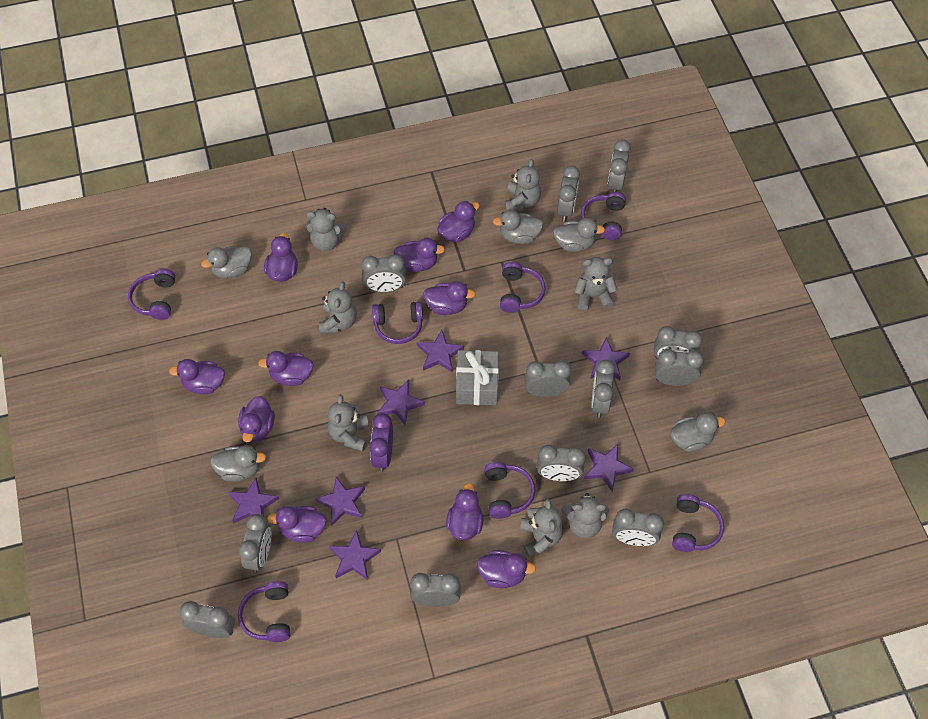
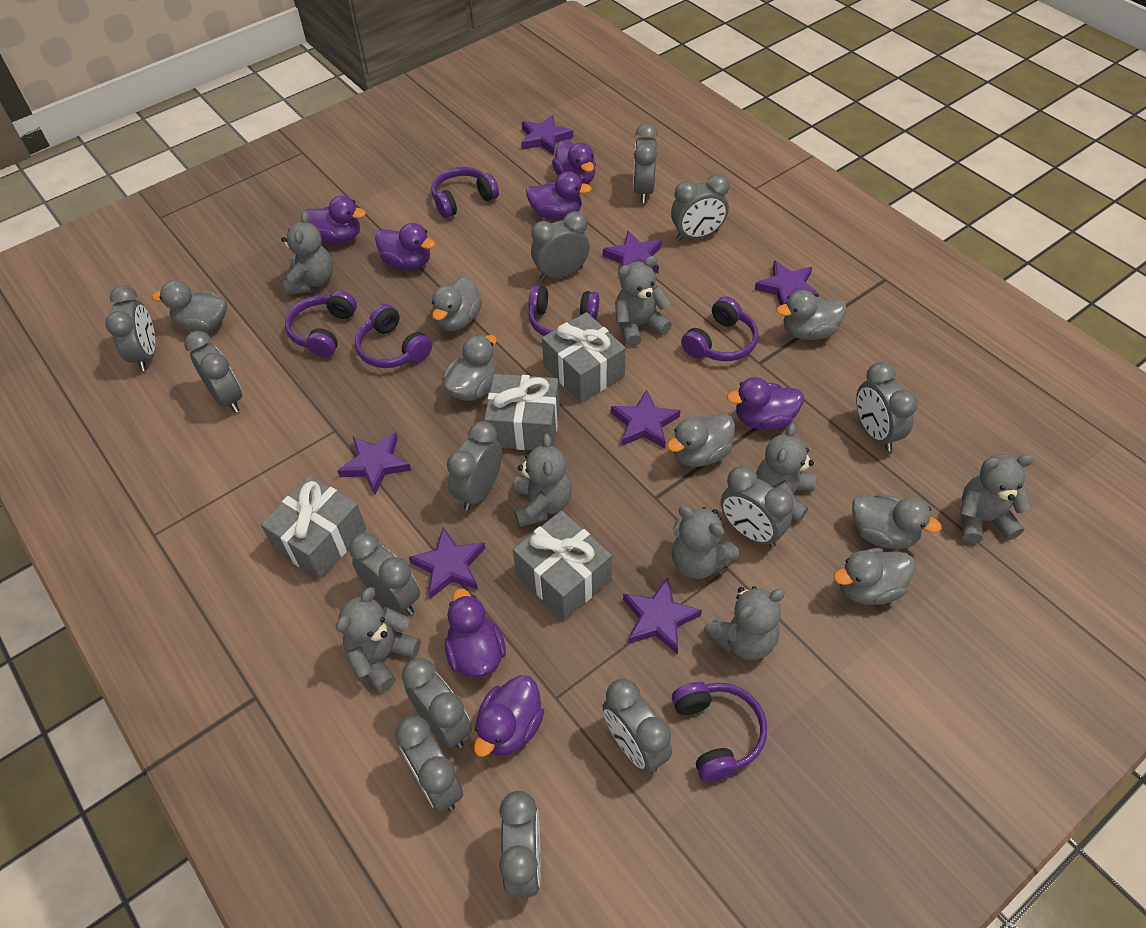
grey clock: [180,601,235,638] [239,514,271,573] [361,254,406,292] [410,573,460,607] [525,360,571,397] [537,445,586,481] [557,165,580,222] [591,360,615,418] [607,139,631,192] [612,508,664,546] [654,326,703,359] [655,349,704,386] = 12 -> [105,286,155,371] [184,331,242,413] [349,532,420,615] [395,716,463,812] [402,658,472,748] [447,421,502,511] [499,791,541,898] [531,211,590,281] [602,678,672,773] [633,123,658,203] [671,174,729,241] [721,465,794,547] [856,362,918,451] = 13
grey duck: [201,246,252,278] [210,445,266,482] [493,210,543,244] [553,218,605,252] [670,413,725,452] = 5 -> [152,280,227,332] [432,276,482,331] [442,335,497,401] [667,414,735,467] [776,290,846,340] [834,548,915,605] [852,494,942,549] = 7
grey gift: [456,350,499,405] = 1 -> [261,475,366,579] [484,374,560,450] [513,511,612,620] [542,312,626,403] = 4
grey teddy bear: [305,208,347,251] [319,281,357,334] [328,394,369,451] [505,159,541,211] [520,499,563,557] [562,493,609,538] [575,257,618,310] = 7 -> [281,212,333,295] [336,587,421,693] [514,434,572,527] [615,256,672,347] [672,506,739,579] [703,586,785,660] [756,423,816,523] [960,454,1034,543] = 8
purple clock: [369,413,393,472] = 1 -> none = 0
purple duck: [169,359,225,394] [238,396,275,443] [258,351,314,386] [264,233,298,282] [267,506,327,543] [394,238,445,272] [423,281,476,315] [437,201,479,242] [446,483,484,540] [477,550,536,588] = 10 -> [304,196,366,244] [375,223,435,270] [445,589,506,678] [474,675,544,757] [526,171,592,220] [552,140,596,184] [727,377,804,430] = 7
purple headphones: [128,269,175,320] [238,581,290,642] [372,301,423,344] [484,462,535,519] [500,262,546,313] [581,192,626,240] [672,494,724,552] = 7 -> [285,291,357,357] [355,304,432,368] [431,167,499,218] [528,285,599,336] [672,682,767,782] [681,296,758,361] = 6

